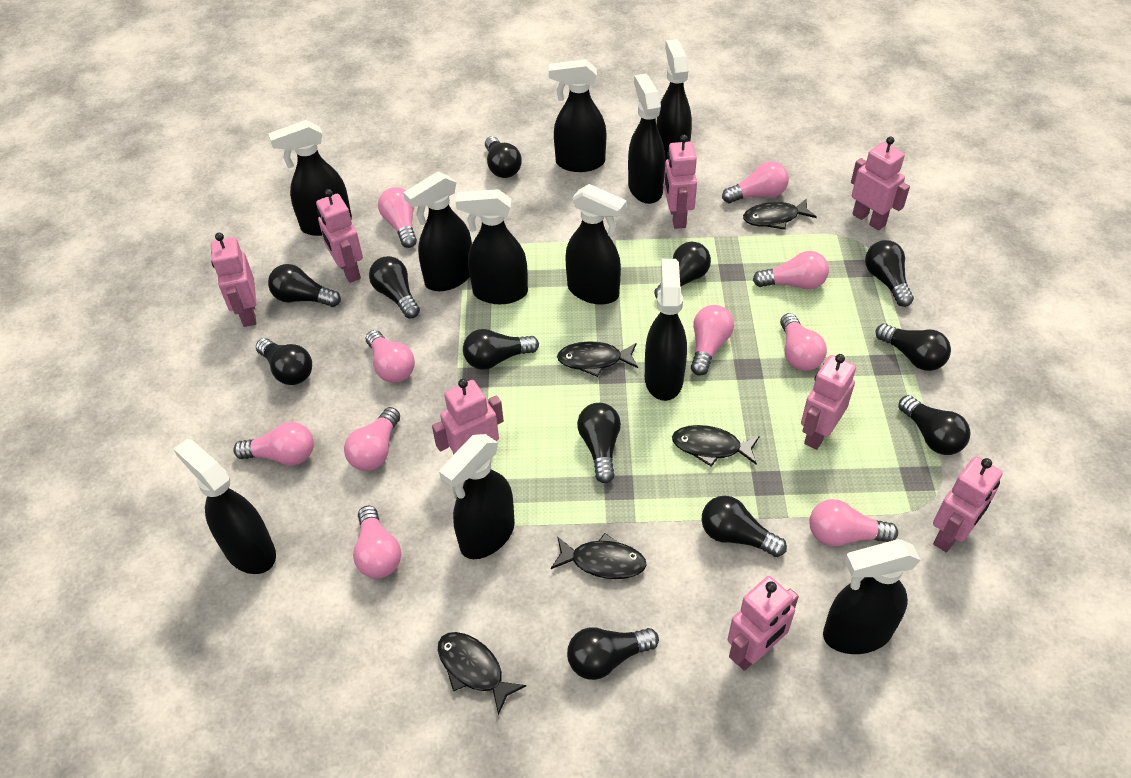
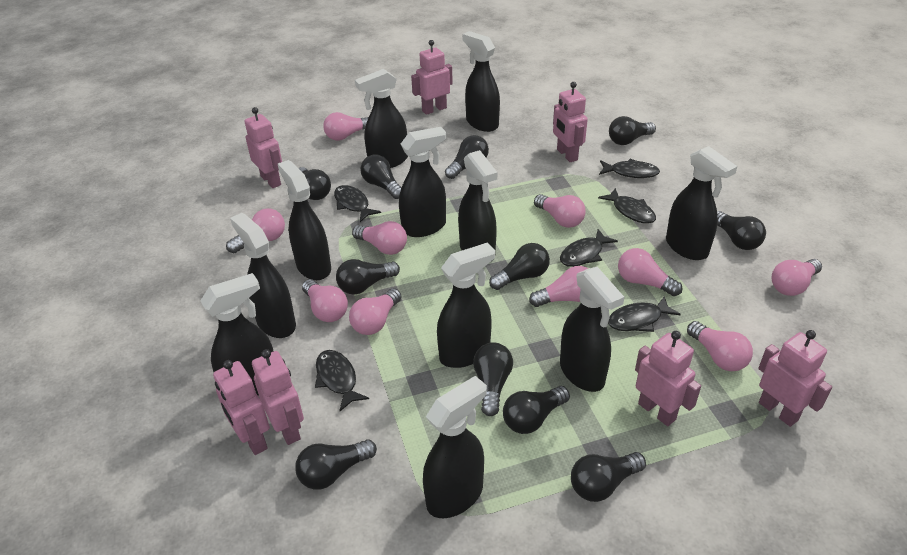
black fish: [438,632,526,715] [551,533,646,579] [557,341,638,377] [672,425,760,467] [743,198,817,230] = 5 -> [315,350,369,411] [334,185,381,222] [560,229,618,267] [598,188,656,224] [599,159,660,178] [608,296,681,332] = 6
black light bulb: [256,338,312,385] [268,264,341,307] [369,256,420,318] [463,329,539,370] [485,136,522,178] [567,627,659,680] [577,403,621,483] [654,242,711,298] [702,496,787,557] [865,240,914,307] [875,324,951,371] [898,395,970,455] = 12 -> [295,439,377,490] [298,167,331,200] [336,259,400,295] [361,154,401,199] [445,135,489,179] [473,342,513,416] [489,243,550,290] [503,386,570,434] [571,452,646,502] [609,116,656,145] [717,211,766,250] = 11
pink robot: [211,233,256,327] [316,189,363,283] [432,379,504,455] [664,135,697,229] [728,576,799,671] [801,354,856,450] [851,137,910,230] [933,456,1003,552] = 8 -> [213,360,270,455] [244,107,282,188] [252,349,304,445] [411,40,453,115] [553,82,588,162] [635,331,701,426] [758,330,832,427] = 7

